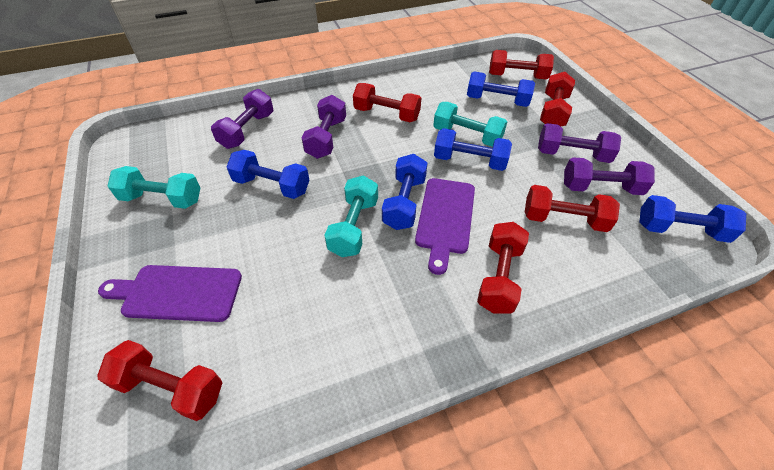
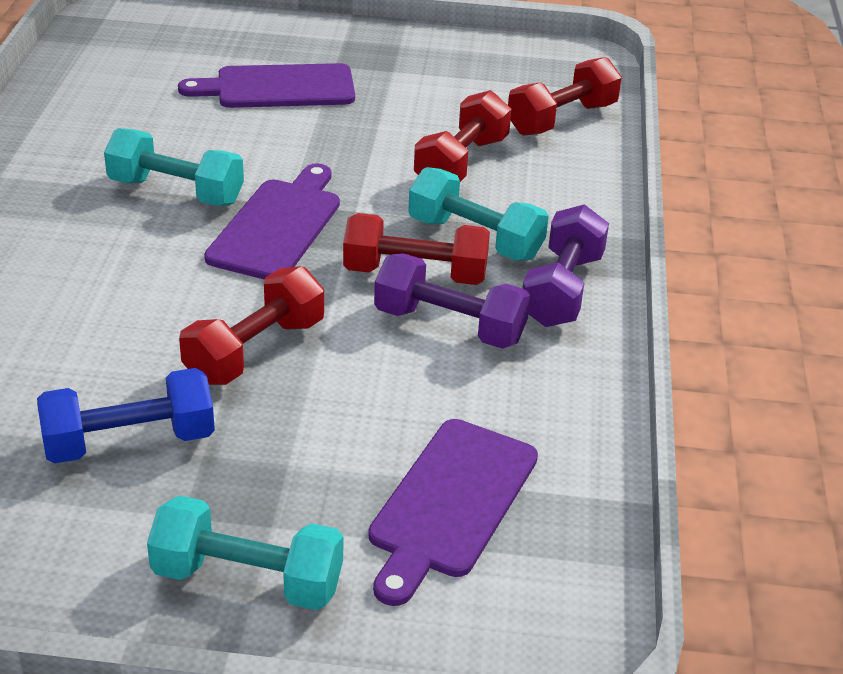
blue dumbbell: [227,150,309,199] [382,154,427,230] [434,128,512,171] [467,71,535,107] [639,195,746,243] = 5 -> [37,368,215,463] = 1
purple cutting board: [98,265,242,322] [415,178,475,275] = 2 -> [178,63,355,108] [204,163,340,280] [368,419,538,606] = 3
purple dumbbell: [211,89,273,149] [302,95,346,159] [538,123,621,163] [564,157,655,195] = 4 -> [374,253,530,349] [523,204,609,327] = 2
red dumbbell: [97,340,222,421] [353,83,421,122] [477,222,529,314] [489,50,554,79] [525,185,620,232] [540,72,575,126] = 6 -> [179,266,324,385] [343,213,490,285] [414,90,511,182] [508,57,622,136] = 4

